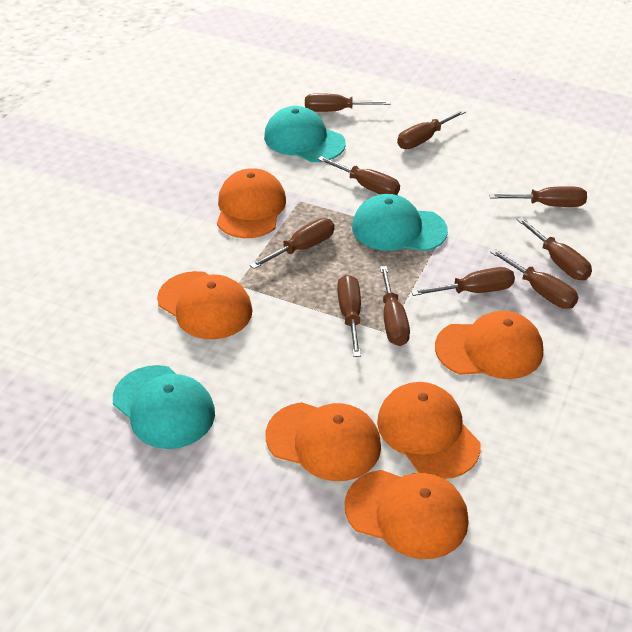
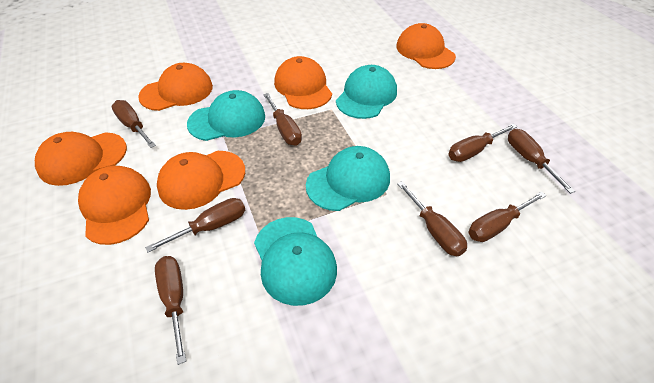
brown screwdriver: [250,218,334,269] [305,93,391,112] [318,156,400,195] [337,275,361,357] [380,266,410,346] [397,109,466,149] [411,267,515,296] [489,186,587,207] [490,249,579,309] [517,217,592,280] = 10 -> [111,100,156,148] [145,198,245,252] [155,256,186,365] [263,93,302,146] [397,181,467,257] [448,124,517,162] [468,191,547,242] [508,129,575,194] = 8
turquoise cap: [113,365,215,449] [264,106,346,162] [352,194,448,251] = 3 -> [187,90,265,141] [254,217,337,306] [306,146,390,211] [336,65,397,119] = 4

